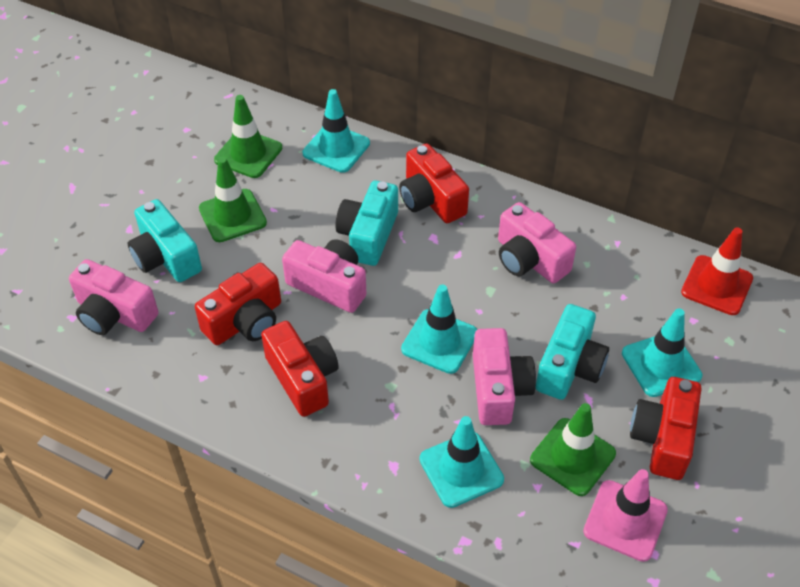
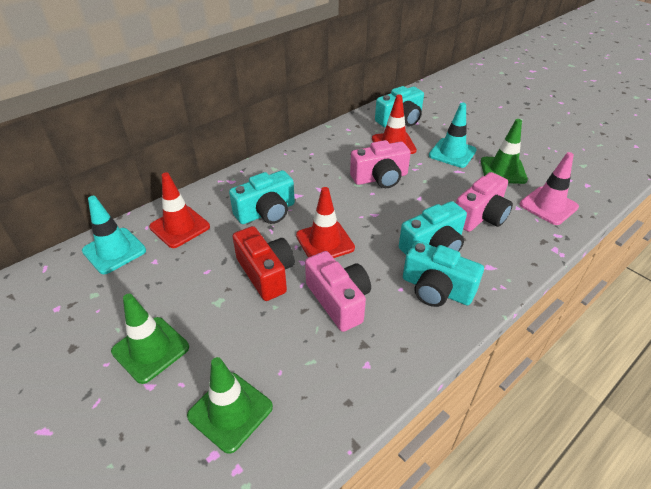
pink camera: [69,259,158,335] [282,239,366,313] [473,328,536,425] [498,202,576,283] = 4 -> [305,251,371,332] [350,140,411,188] [456,172,513,232] = 3
red camera: [195,263,281,345] [261,321,339,417] [399,143,469,223] [630,377,701,480] = 4 -> [232,226,295,301] = 1
red traffic cone: [681,228,753,315] = 1 -> [149,173,210,248] [296,187,355,258] [372,95,417,154] = 3
turquoise camera: [128,199,202,282] [336,181,398,266] [536,304,609,400] = 3 -> [229,170,295,224] [375,86,424,127] [399,201,467,255] [403,241,484,307] = 4
turquoise traffic cone: [303,89,370,173] [401,285,477,374] [420,416,504,508] [622,308,702,397] = 4 -> [82,196,146,274] [429,102,477,168] = 2

